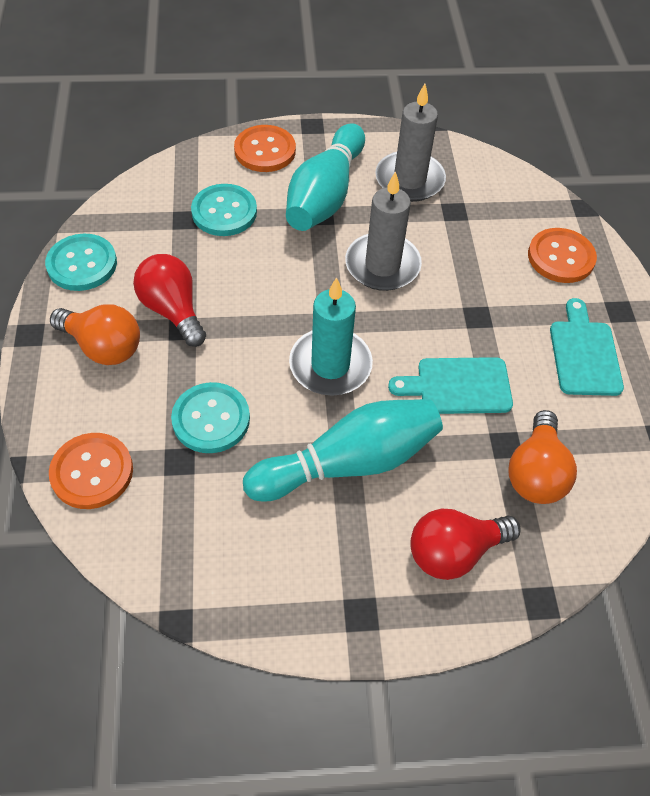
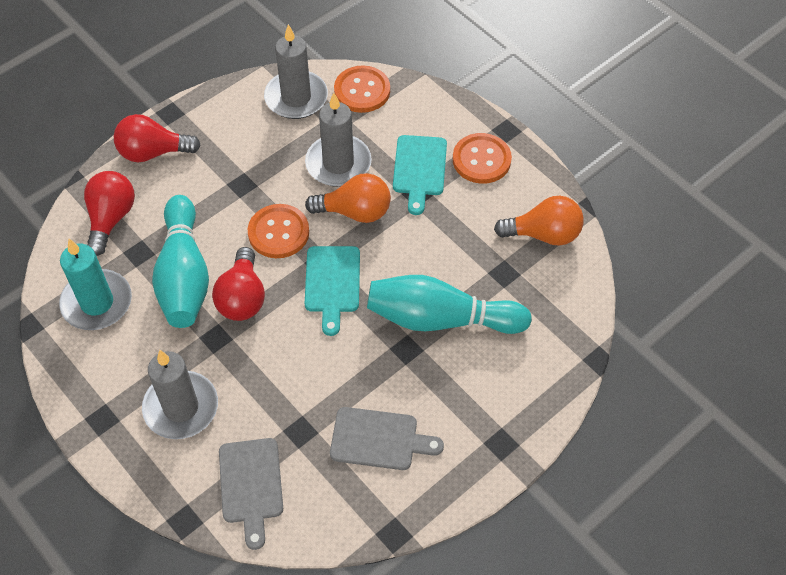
grey candle: [345,171,422,291] [375,84,446,202] = 2 -> [142,350,218,439] [264,24,328,119] [305,93,372,187] = 3
grey cutting board: none = 0 -> [219,438,283,550] [330,407,444,470] = 2
red light bulb: [133,254,206,347] [410,508,521,580] = 2 -> [84,171,135,256] [114,114,201,162] [212,247,265,321] = 3
turquoise button: [45,234,117,291] [171,382,250,453] [191,184,257,236] = 3 -> none = 0

